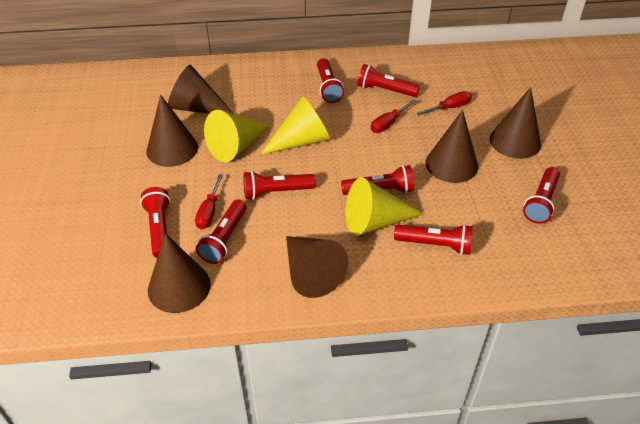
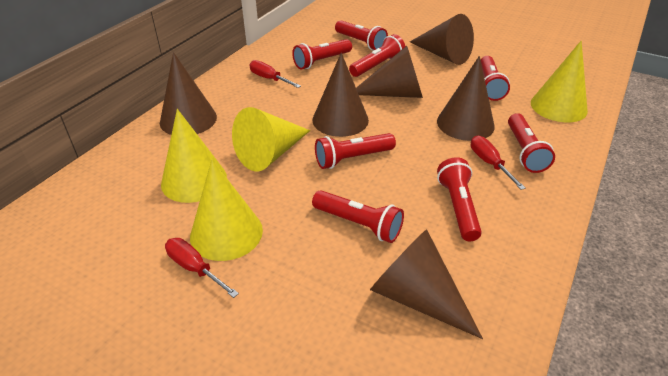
yellow cone: [204,110,271,162] [260,96,330,155] [345,177,424,236] = 3 -> [161,109,227,203] [190,160,263,261] [232,107,310,171] [531,41,588,122] = 4

